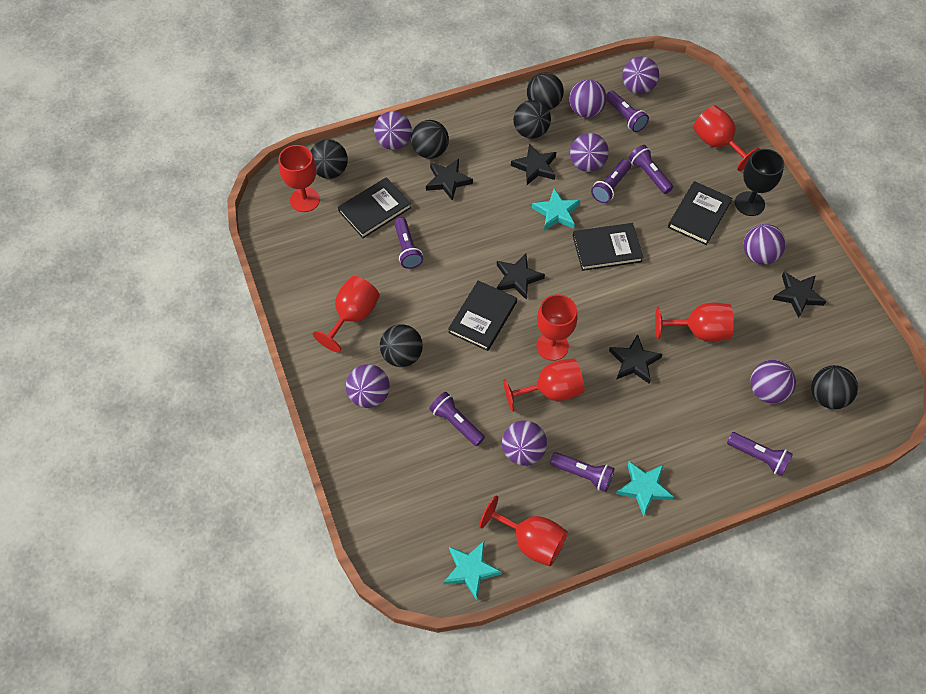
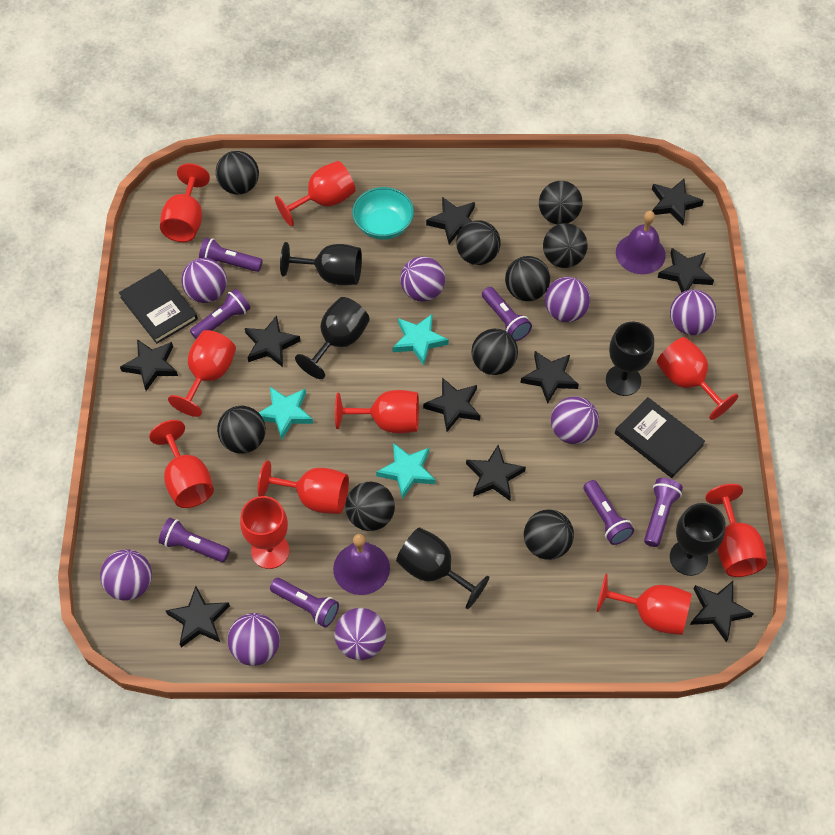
black ball: [311,140,348,179] [380,324,423,367] [411,120,449,159] [513,100,551,139] [527,72,564,110] [811,365,858,409] = 6 -> [216,151,259,195] [217,406,266,454] [345,482,395,531] [456,220,501,265] [472,329,518,375] [505,256,550,301] [524,509,574,560] [539,181,583,225] [543,223,588,268] = 9
black book: [338,177,411,238] [448,281,517,351] [573,223,644,271] [668,181,732,245] = 4 -> [119,269,198,344] [615,397,705,478] = 2
black goblet: [735,149,784,216] = 1 -> [280,242,362,285] [295,297,370,379] [396,527,489,609] [606,322,654,396] [670,503,726,576] = 5
black star: [426,159,473,201] [497,254,545,300] [511,144,556,185] [609,334,663,383] [773,272,827,318] = 5 -> [120,339,178,391] [166,586,230,647] [245,315,301,367] [423,378,480,432] [426,197,475,244] [466,445,526,501] [521,351,579,404] [652,179,704,225] [657,248,714,293] [690,581,754,642] = 10
purple bell: none = 0 -> [333,534,390,595] [616,211,666,274] = 2
red goblet: [279,145,320,212] [313,276,380,352] [479,495,568,567] [503,358,585,412] [536,294,577,361] [655,303,734,341] [693,105,760,171] = 7 -> [149,420,214,508] [160,163,210,242] [168,330,236,417] [240,496,289,569] [258,460,349,514] [275,161,355,226] [335,390,419,433] [597,574,692,635] [657,337,738,420] [705,484,767,577] = 10
turquoise bowl: none = 0 -> [352,187,414,240] = 1

